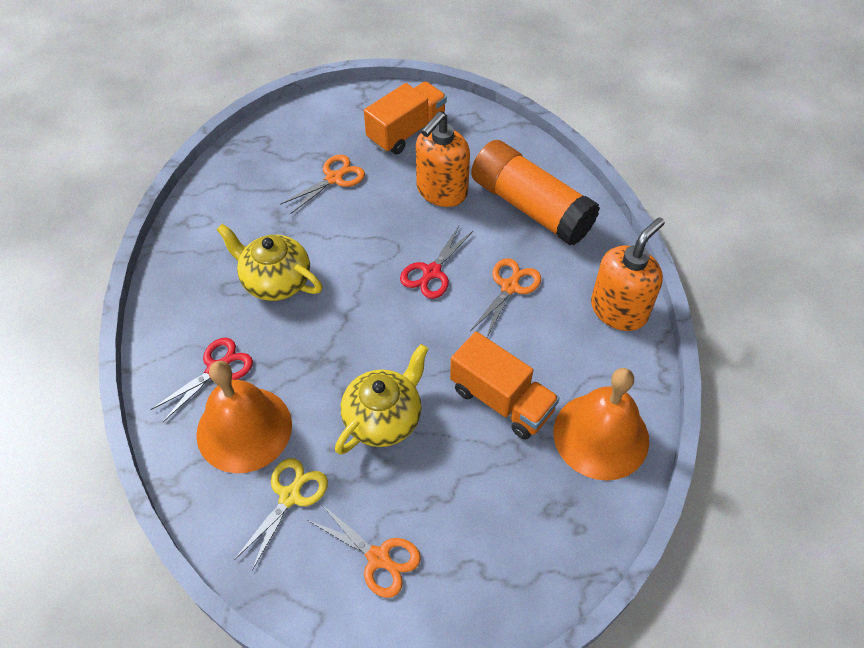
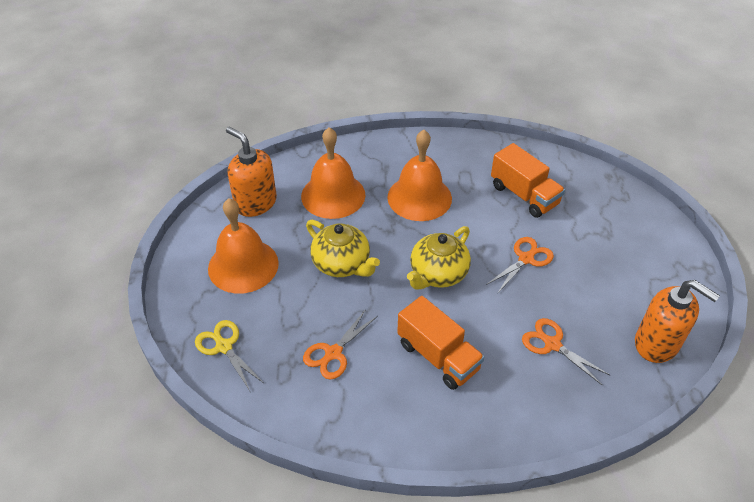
orange bell: [196,361,292,473] [553,368,649,481] = 2 -> [208,199,279,294] [301,127,366,219] [387,130,452,221] = 3
orange glue stick: [471,140,600,245] = 1 -> none = 0
red scissors: [151,338,253,422] [400,226,474,299] = 2 -> none = 0

